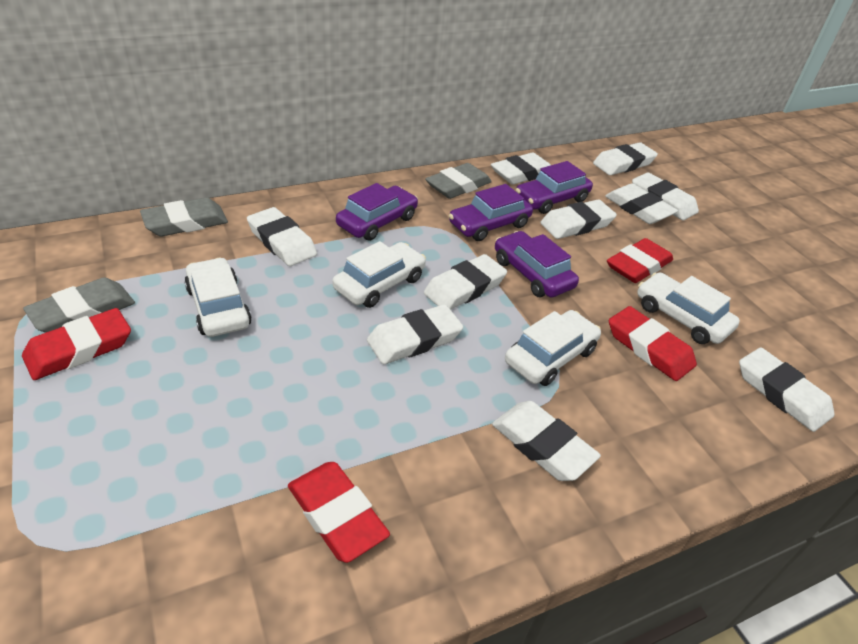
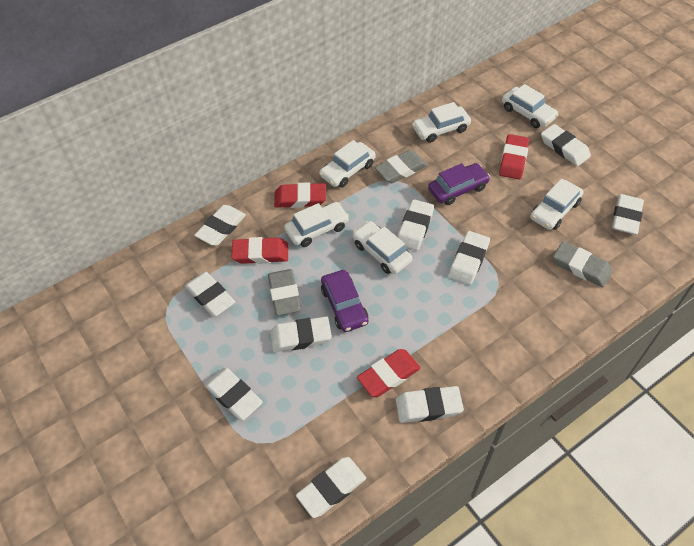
purple car: [336,183,418,241] [449,184,533,241] [495,231,579,298] [516,161,593,214] = 4 -> [321,270,368,332] [428,163,490,205] = 2
white car: [185,258,252,337] [332,241,426,308] [505,310,601,386] [637,272,740,344] = 4 -> [284,202,349,247] [319,140,376,187] [353,221,413,274] [412,102,471,143] [502,84,559,128] [530,179,584,230] = 6

